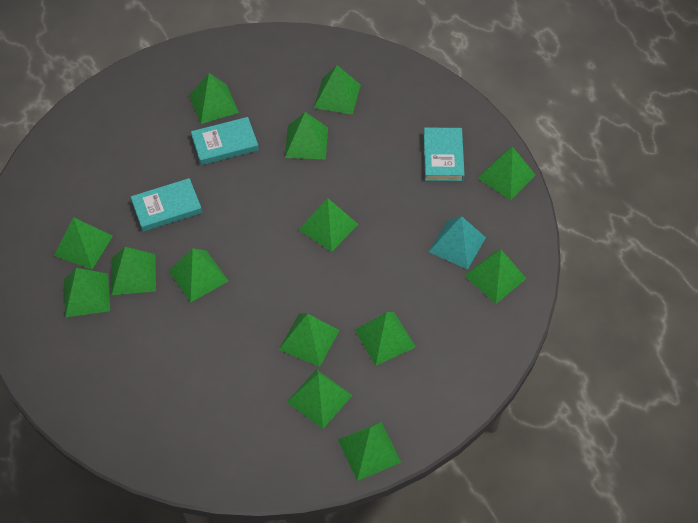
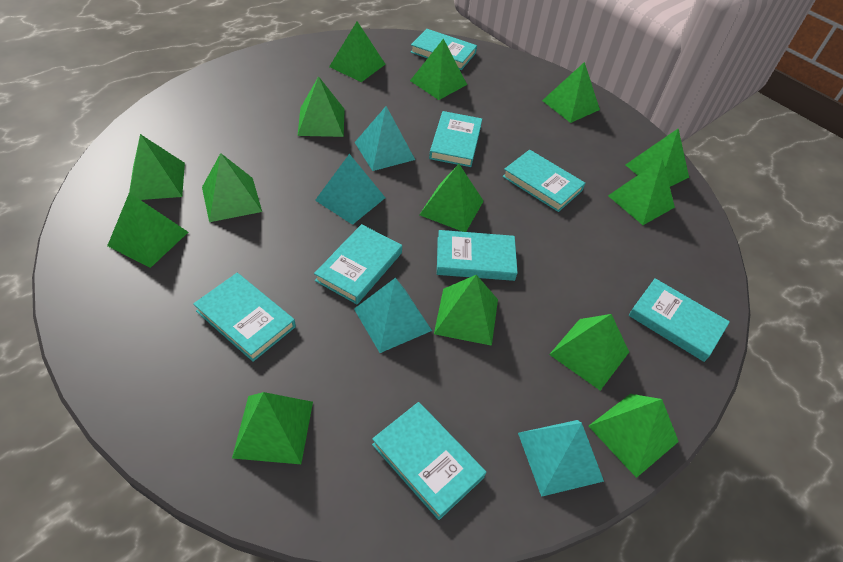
turquoise book: [131,178,202,232] [191,117,259,165] [424,128,465,181] = 3 -> [193,273,296,362] [314,224,402,304] [372,402,486,520] [411,29,477,70] [429,111,482,167] [437,230,518,281] [502,150,585,212] [629,278,730,362] = 8
turquoise pyramid: [429,216,486,270] = 1 -> [315,154,385,225] [354,278,432,353] [355,106,415,171] [518,420,604,497] = 4

